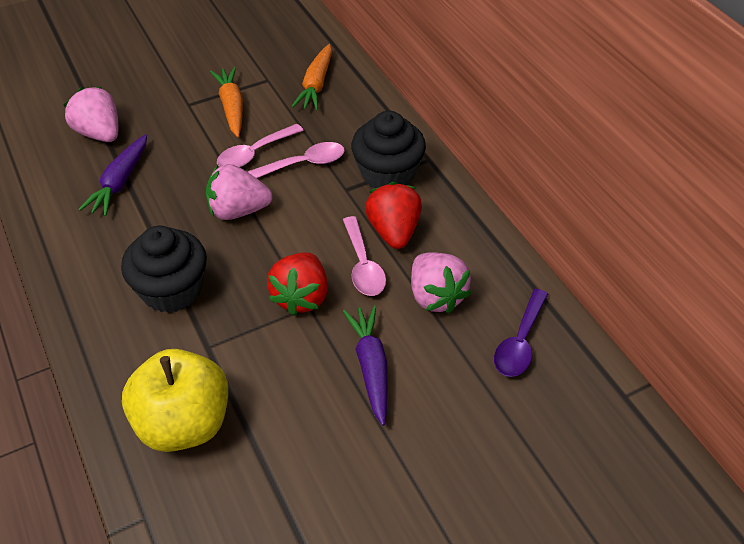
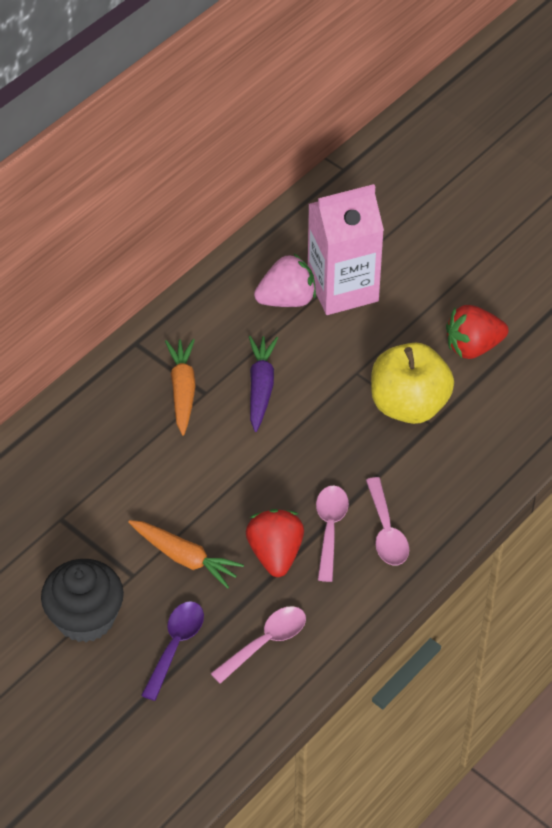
black cupcake: [121,225,207,313] [351,111,426,189] = 2 -> [41,559,124,642] = 1
pink carton: none = 0 -> [308,184,384,315] = 1
pink strawberry: [64,87,119,142] [206,164,272,220] [411,252,471,314] = 3 -> [254,254,316,307] = 1
purple carrot: [78,134,147,216] [343,305,388,426] = 2 -> [249,336,278,432] = 1

